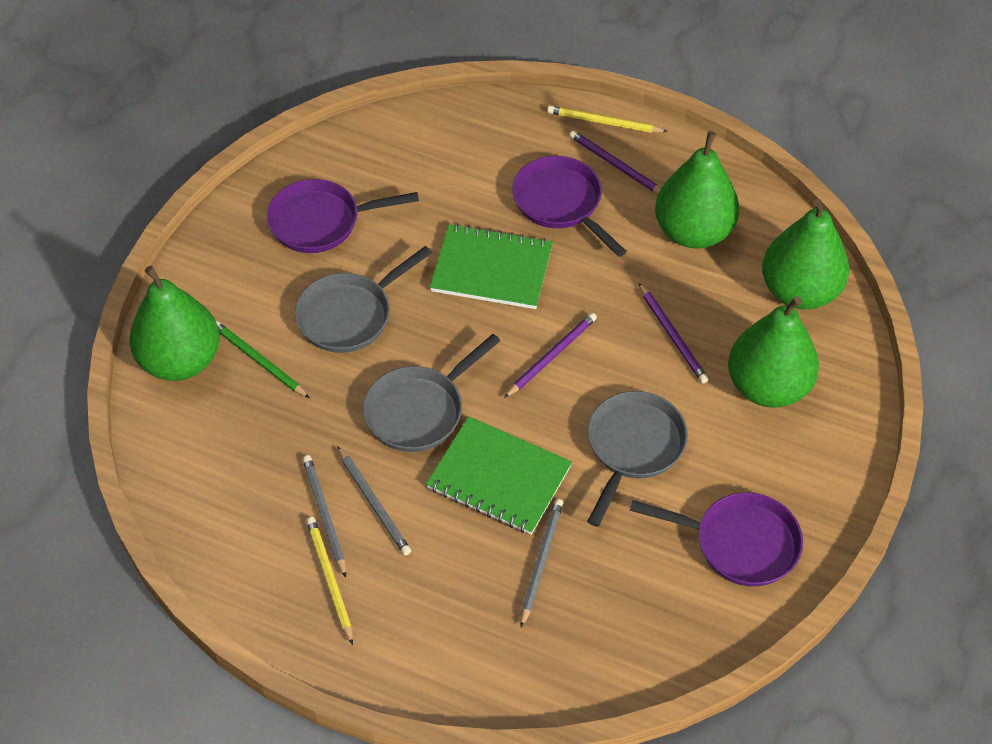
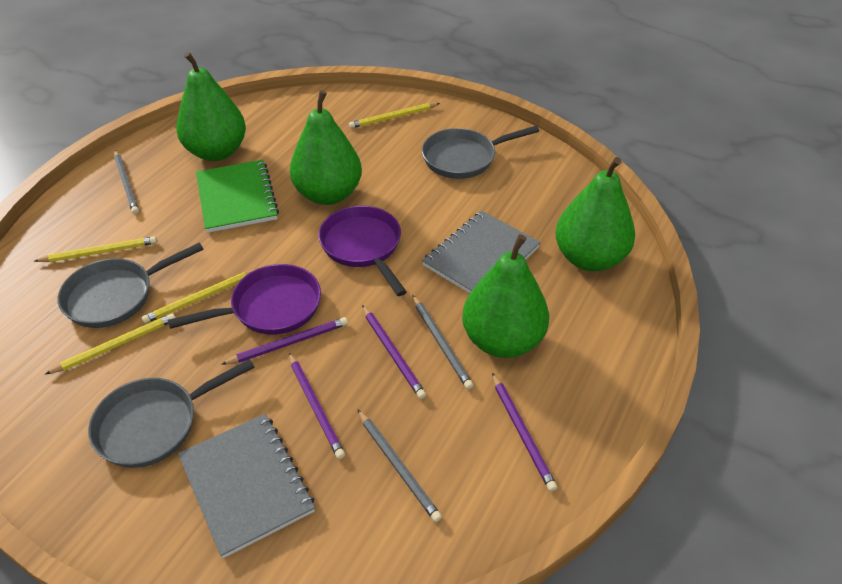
green notebook: [426,416,572,535] [430,224,553,309] = 2 -> [196,160,279,233] = 1
green pencil: [216,321,310,398] = 1 -> none = 0
grey notebook: none = 0 -> [178,414,315,558] [422,211,541,293] = 2
purple pan: [267,179,419,253] [512,156,627,257] [630,492,803,587] = 3 -> [168,264,321,335] [318,206,407,296] = 2
purple pencil: [504,313,597,398] [569,131,661,193] [639,283,708,383] = 3 -> [221,317,348,365] [289,353,345,459] [362,305,426,399] [492,373,557,492] = 4
yellow pencil: [306,517,353,645] [547,106,668,133] = 2 -> [34,236,157,262] [45,313,176,374] [142,270,254,324] [349,103,440,128] = 4

